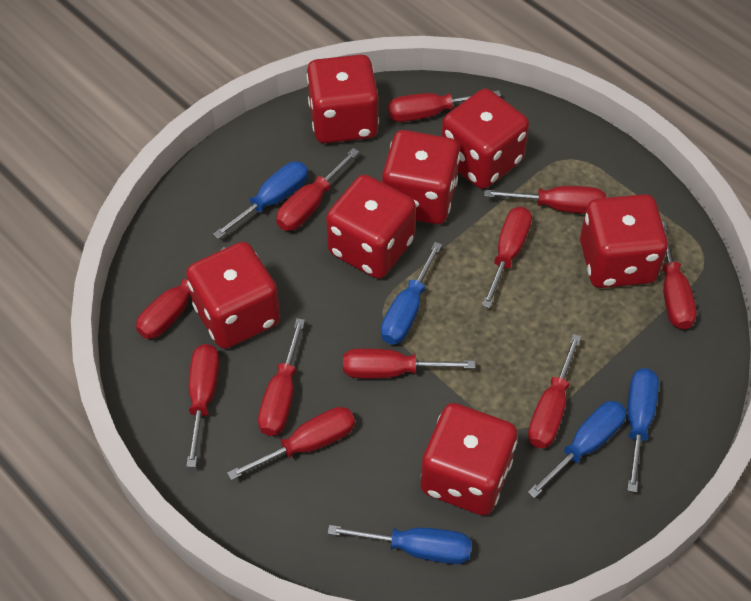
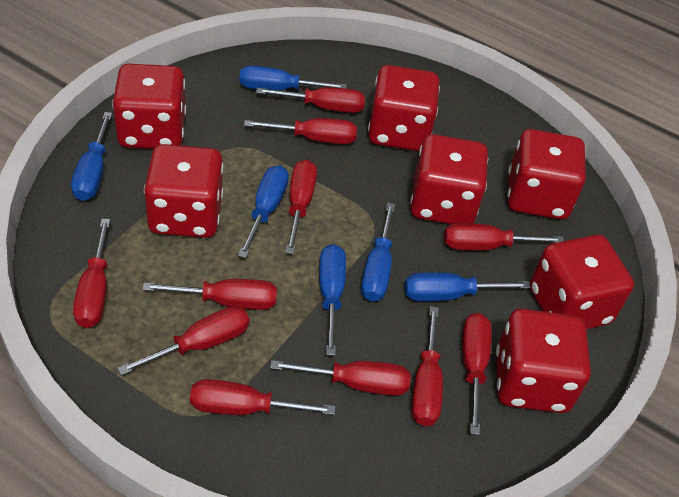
blue screwdriver: [213,162,308,239] [328,525,472,564] [381,242,442,344] [527,401,626,498] [627,368,659,493] = 5 -> [71,112,112,201] [238,165,289,258] [239,66,347,90] [319,244,346,356] [361,203,395,302] [404,272,530,302] = 6

